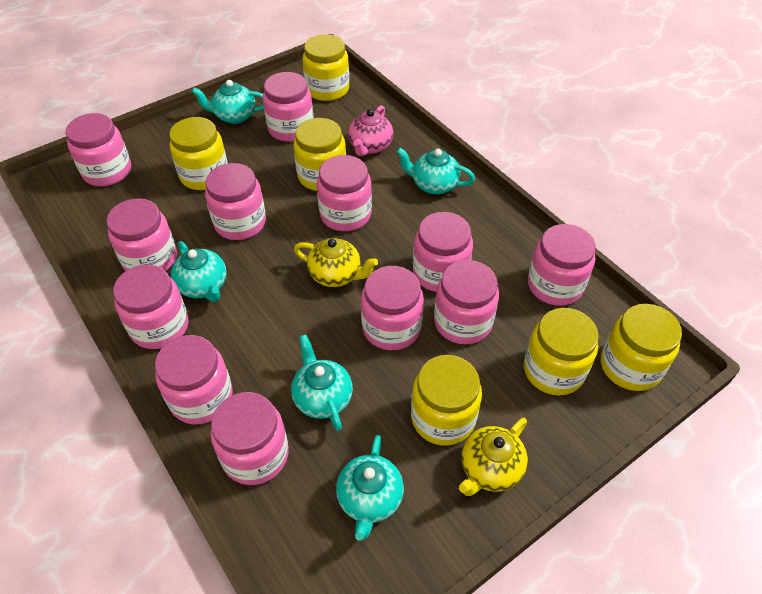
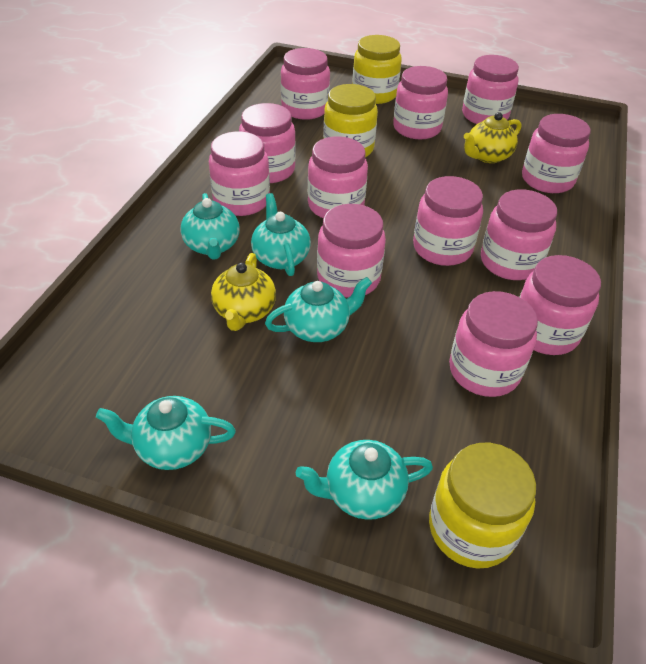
pink teapot: [348,105,393,156] = 1 -> none = 0
yellow jar: [169,117,228,190] [293,118,346,191] [302,34,349,101] [411,355,482,446] [524,308,599,396] [601,304,682,391] = 6 -> [323,84,378,157] [352,35,402,104] [429,443,536,568] = 3

